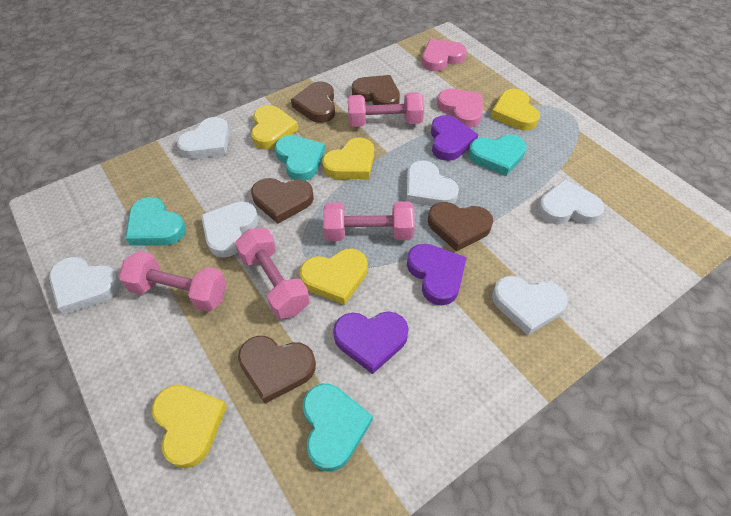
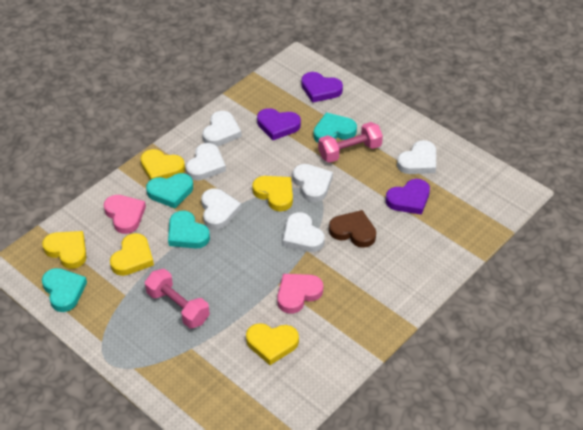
brown heart: [238,336,316,404] [251,178,314,224] [291,81,335,123] [352,75,400,105] [428,202,493,251] = 5 -> [329,210,376,248] = 1
pink dumbbell: [119,251,227,312] [235,228,310,319] [323,201,415,241] [348,92,424,127] = 4 -> [145,269,210,328] [318,122,383,163] = 2

